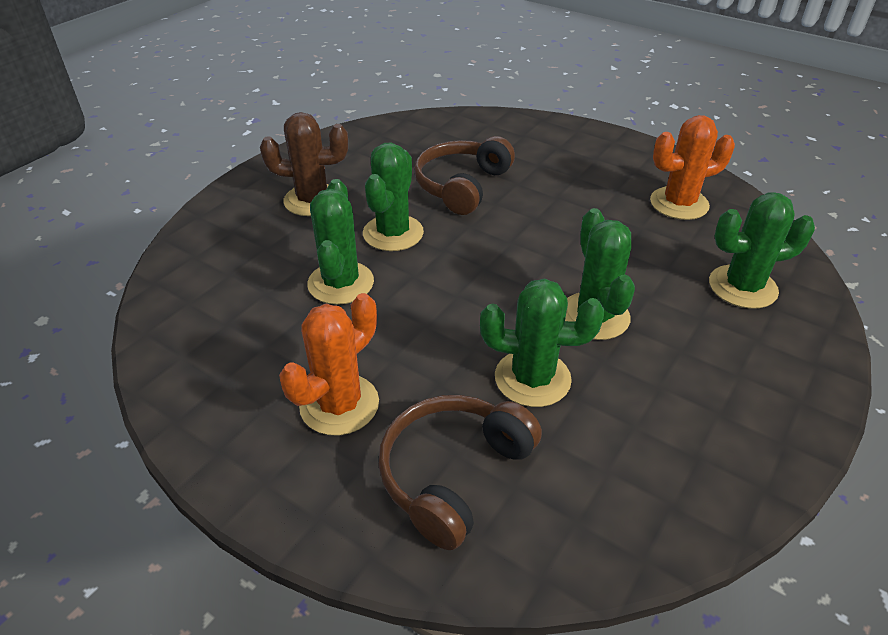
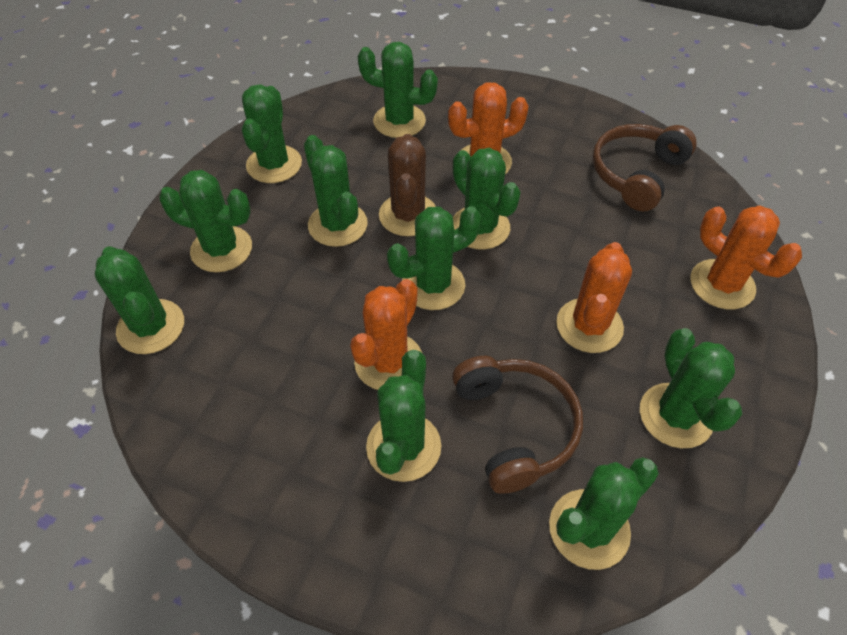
green cactus: [307,179,374,305] [363,142,424,251] [480,279,604,407] [565,208,635,340] [709,192,815,309] = 5 -> [95,246,184,354] [159,170,252,272] [242,84,302,183] [304,135,368,247] [358,42,438,138] [366,350,441,482] [387,206,481,310] [453,148,521,250] [549,457,659,570] [640,328,742,448] = 10
orange cactus: [279,293,379,435] [650,115,735,220] = 2 -> [350,279,422,390] [448,83,529,174] [556,242,632,353] [691,205,802,309] = 4

